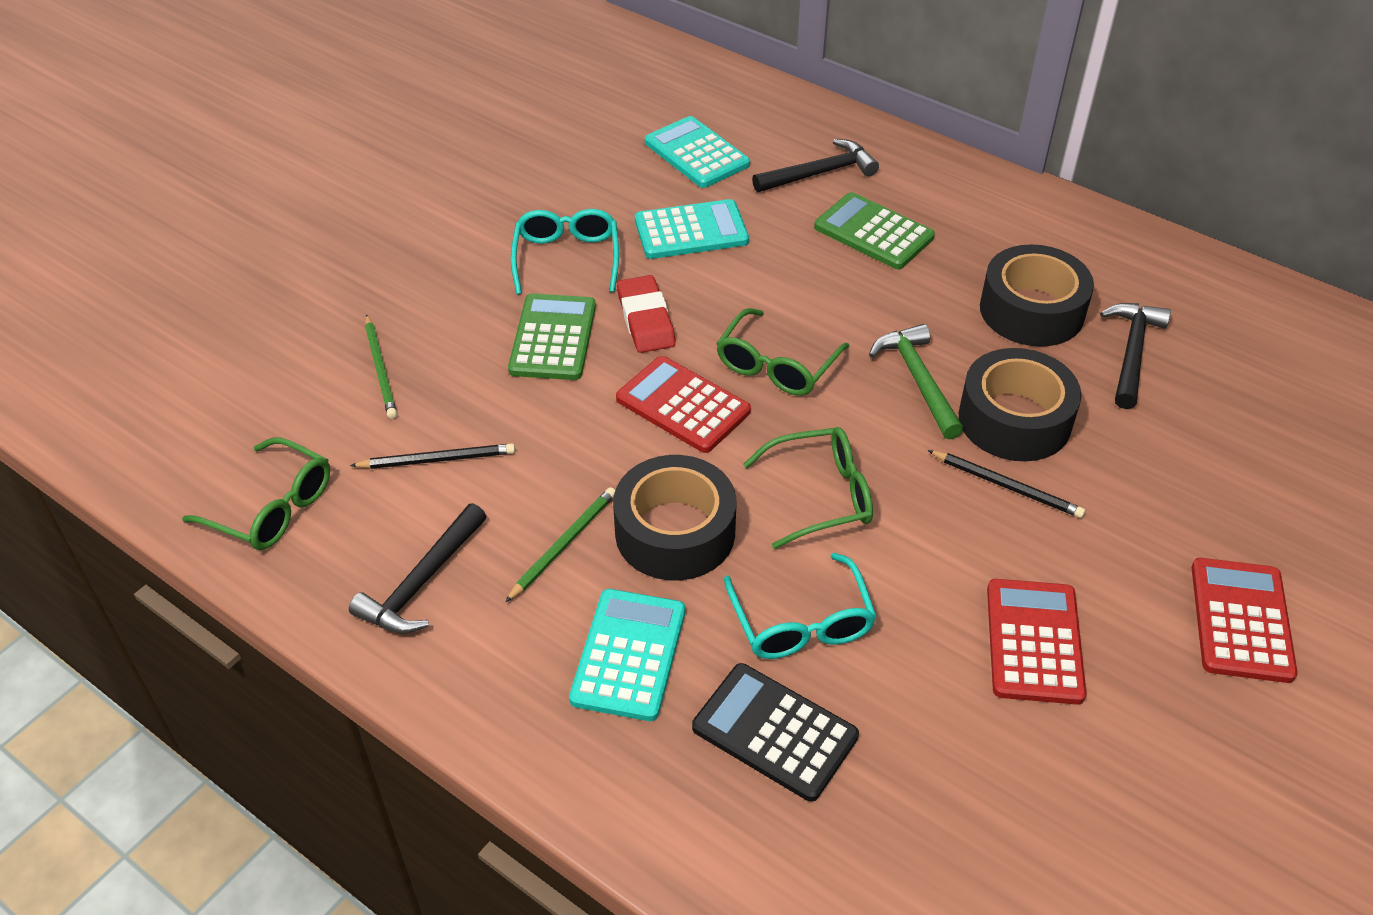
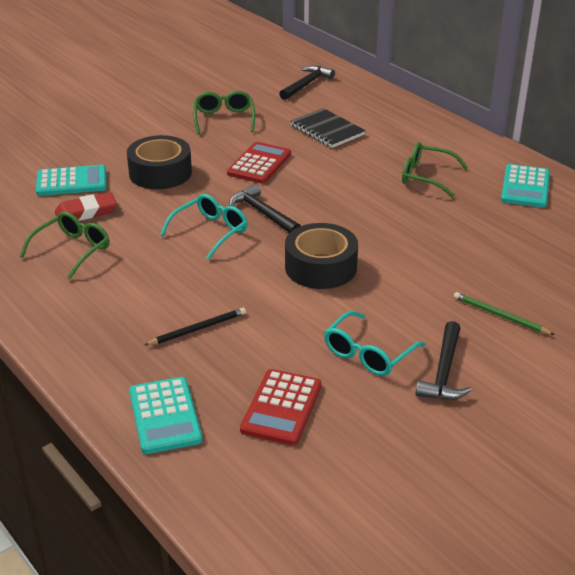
black calculator: [692,663,859,802] = 1 -> none = 0
black notebook: none = 0 -> [290,108,366,148] = 1
black pencil: [350,444,515,469] [928,450,1085,518] = 2 -> [144,308,246,345] = 1
black tape: [613,455,736,580] [959,348,1082,461] [980,244,1094,347] = 3 -> [127,135,192,189] [285,223,358,289] = 2
green calculator: [508,294,596,380] [814,192,935,269] = 2 -> none = 0
green hammer: [869,324,964,439] = 1 -> none = 0
green pencil: [365,314,397,419] [505,487,615,602] = 2 -> [454,292,555,335] = 1
red calculator: [616,356,751,453] [987,579,1087,705] [1192,558,1298,683] = 3 -> [227,142,291,184] [240,369,322,445] = 2

